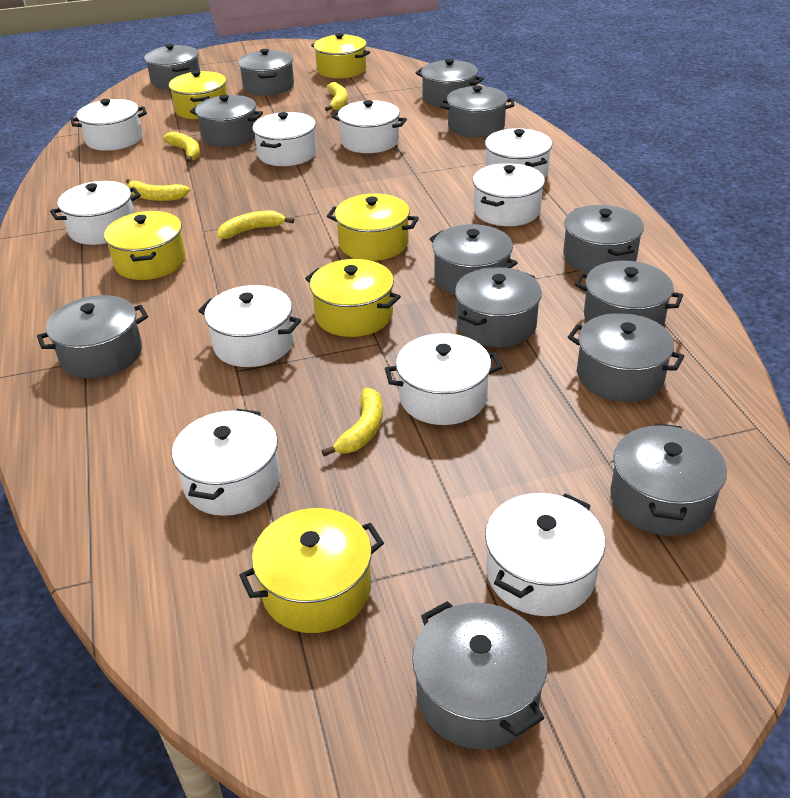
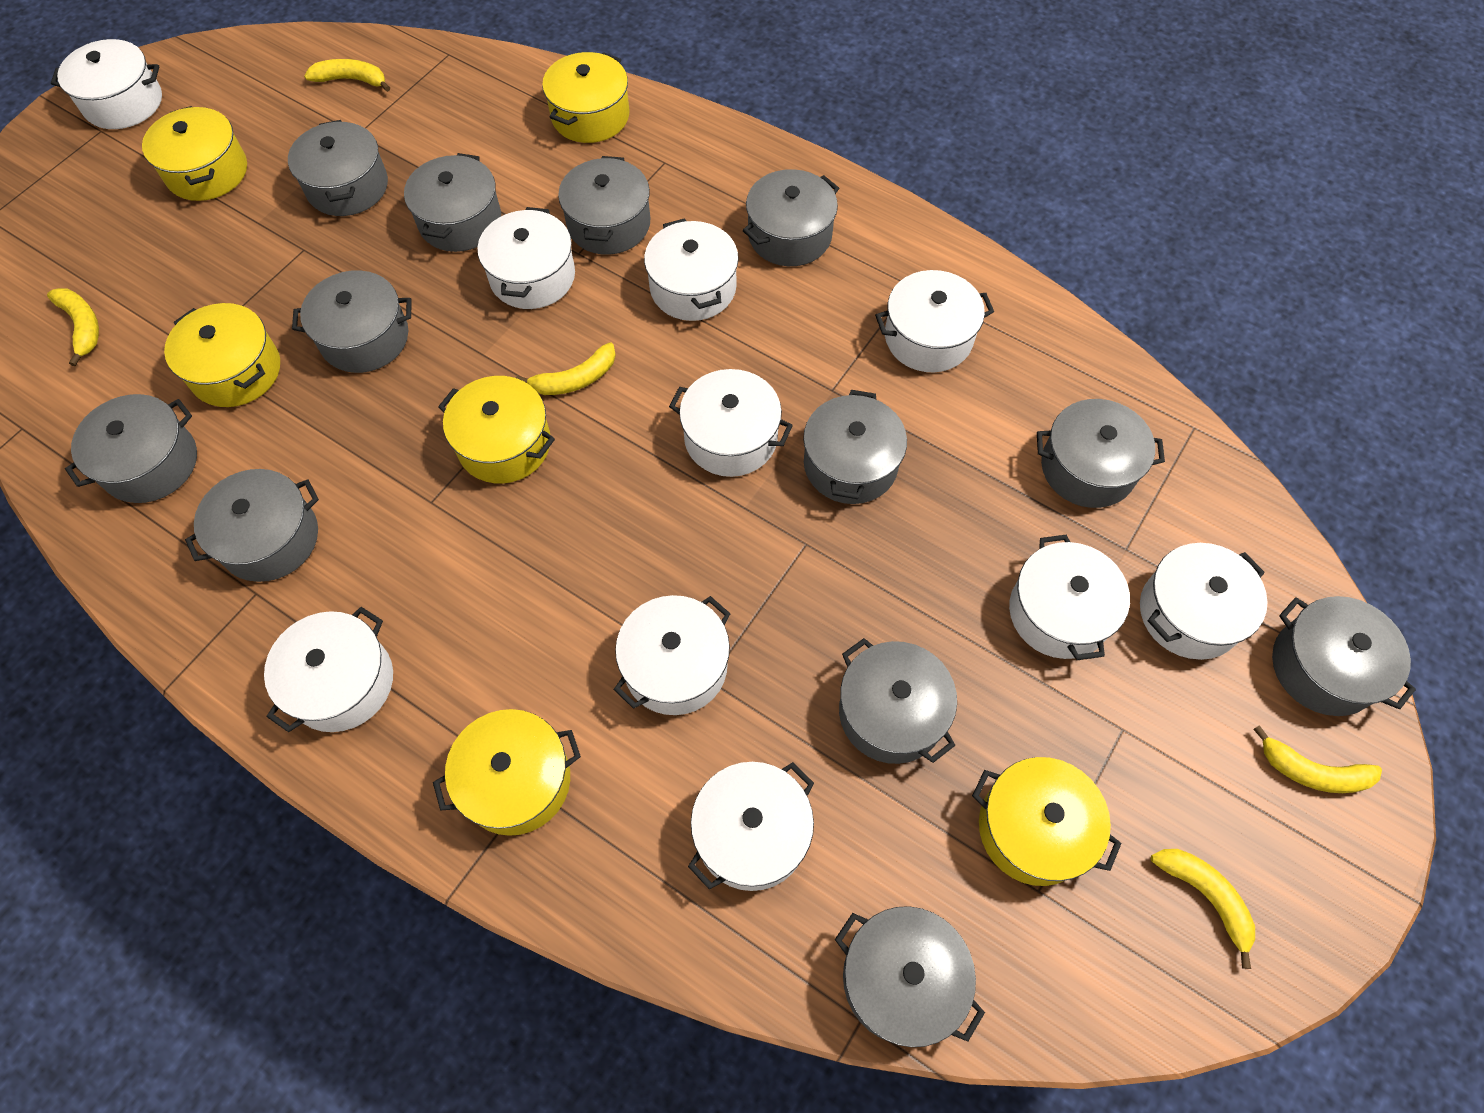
grey pot: [37,295,148,378] [145,44,200,90] [190,95,263,147] [238,49,294,96] [412,601,548,749] [416,59,484,107] [429,224,517,295] [440,85,515,138] [455,267,542,347] [563,205,644,273] [568,313,684,402] [575,261,683,326] [610,423,727,536] = 13 -> [65,394,197,503] [185,469,319,582] [288,120,388,216] [292,270,412,373] [404,153,501,252] [558,156,650,255] [743,169,839,266] [803,390,907,504] [835,906,985,1047] [839,638,957,764] [1037,399,1165,508] [1272,596,1416,716] = 12

